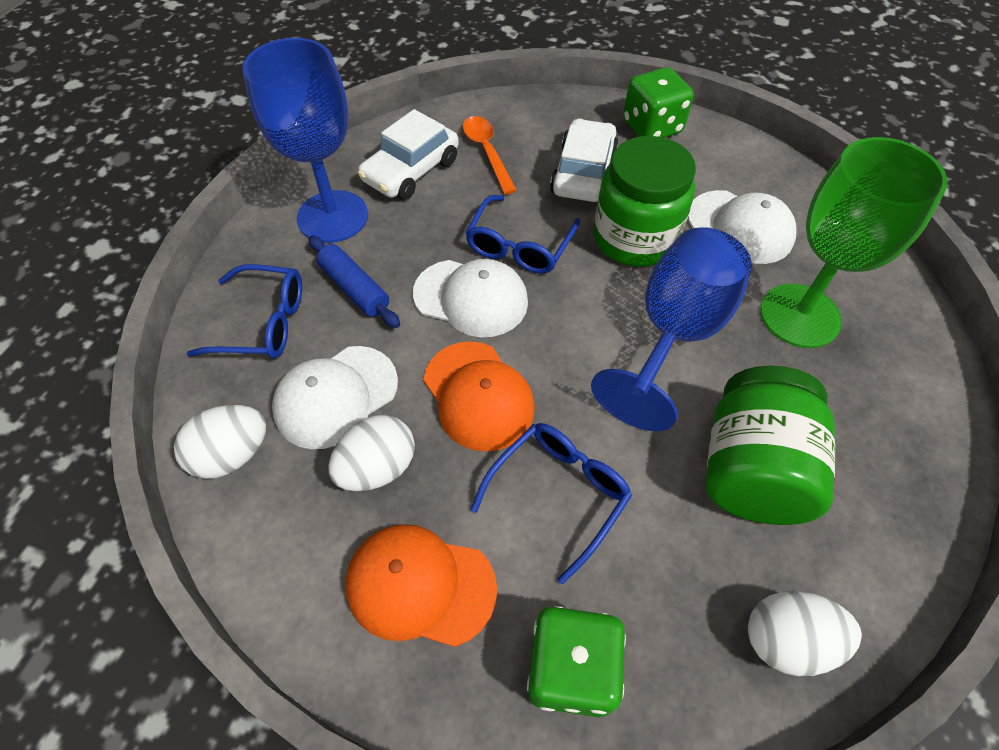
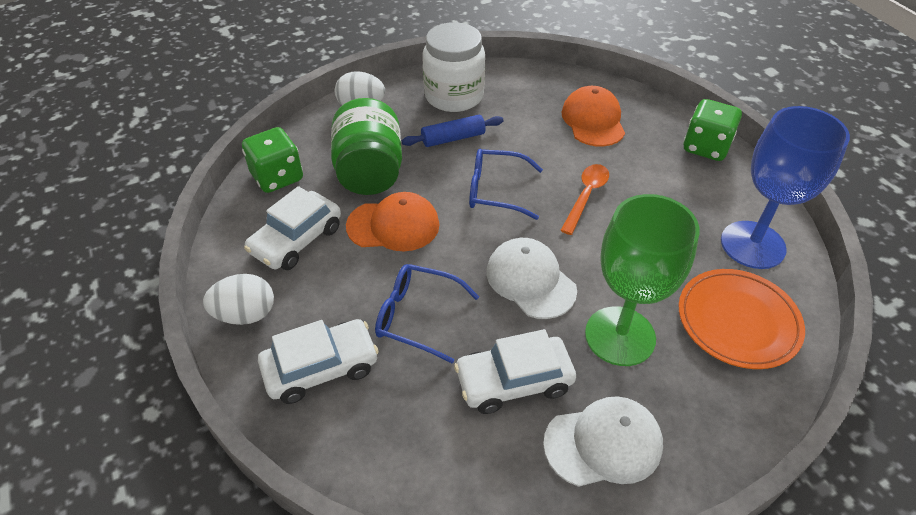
blue glasses: [187,264,302,359] [465,195,580,274] [471,423,632,584] = 3 -> [375,264,479,364] [469,149,543,220] = 2
blue goblet: [243,38,368,243] [591,227,752,431] = 2 -> [721,106,850,269] = 1
green jar: [594,136,696,267] [705,366,835,525] = 2 -> [331,98,402,195] = 1
orange plate: none = 0 -> [679,269,805,369] = 1
white cap: [272,346,398,449] [413,259,528,337] [688,190,797,264] = 3 -> [487,238,577,319] [543,396,663,487] = 2
white car: [358,109,459,200] [550,118,619,202] = 2 -> [244,186,341,270] [258,319,379,404] [454,329,576,414] = 3
white egg: [174,405,266,479] [329,415,415,491] [748,591,862,676] = 3 -> [203,274,274,325] [335,71,385,105] = 2
white jar: none = 0 -> [423,22,485,112] = 1

